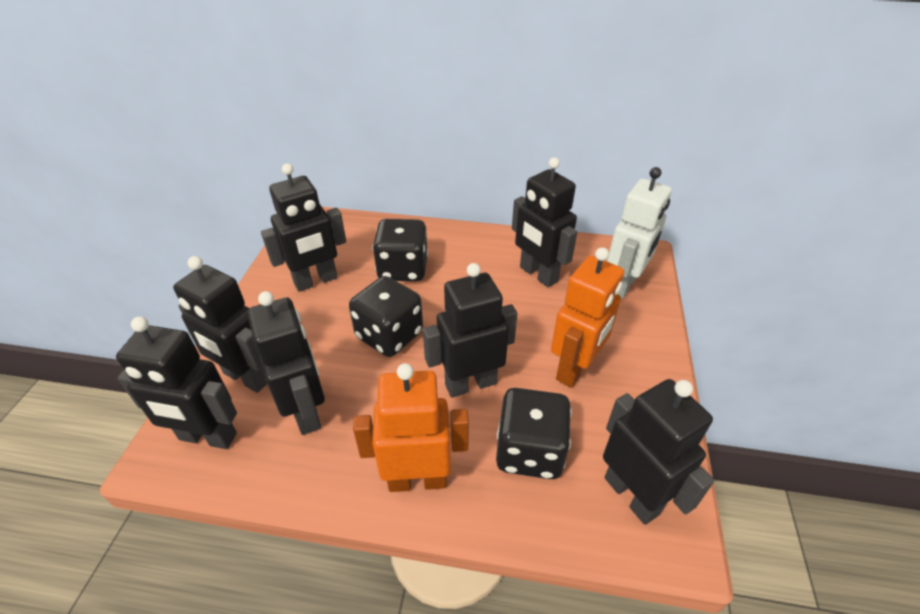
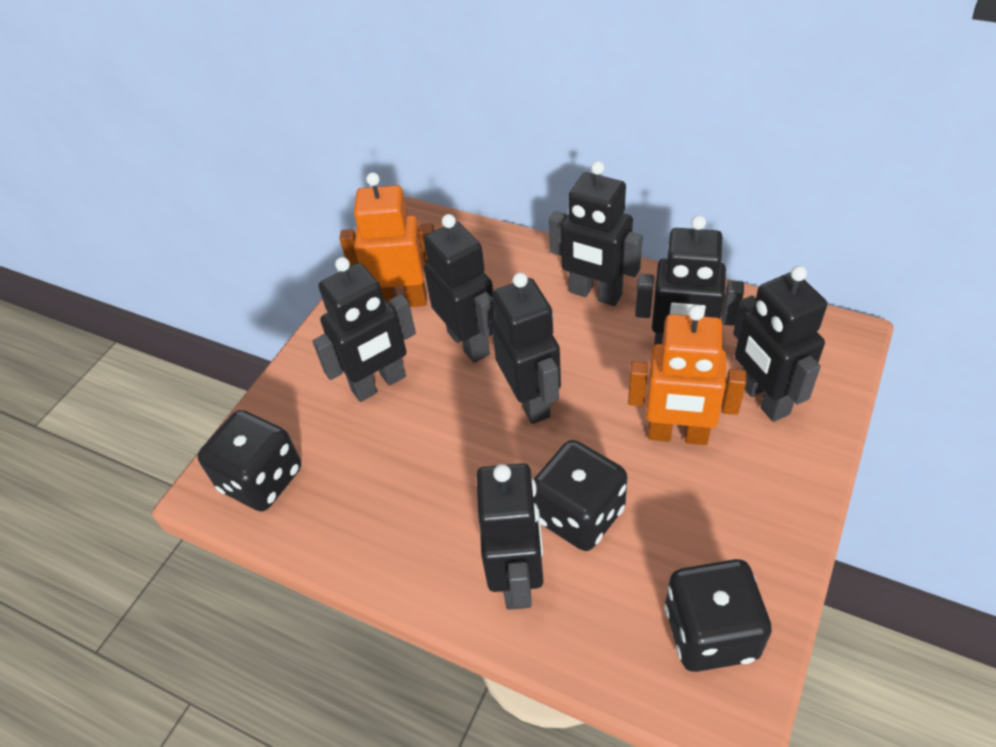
white robot: [607,167,672,299] = 1 -> none = 0

